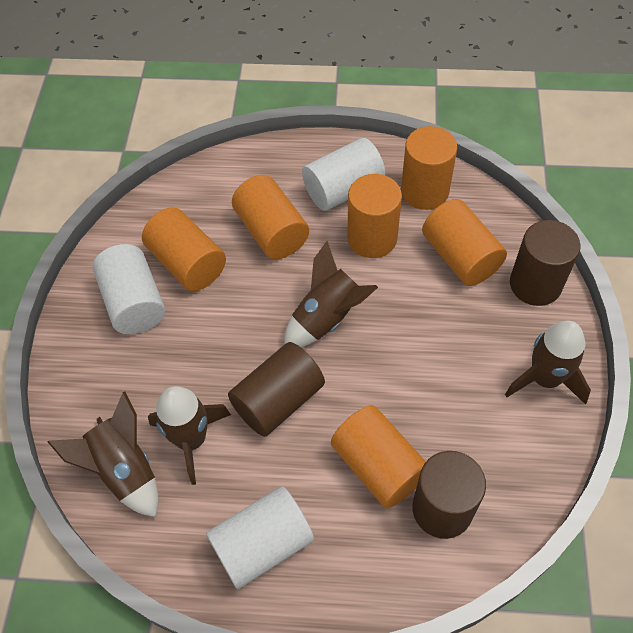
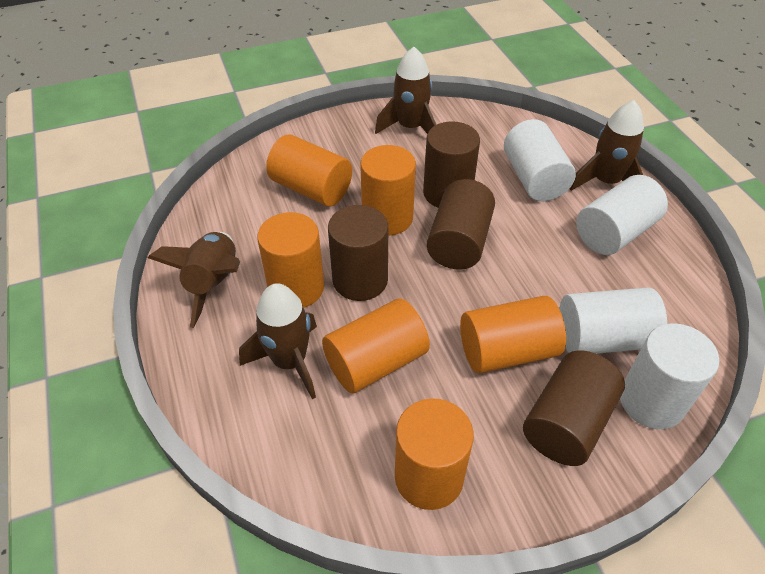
brown cylinder: [228,342,325,437] [413,451,486,539] [510,220,581,306] = 3 -> [328,205,388,301] [423,121,480,208] [427,179,495,270] [523,350,625,466] = 4
white cylinder: [93,244,165,334] [206,486,314,589] [302,138,385,211] = 3 -> [504,119,576,201] [559,287,667,354] [576,175,668,255] [620,323,720,429] = 4

